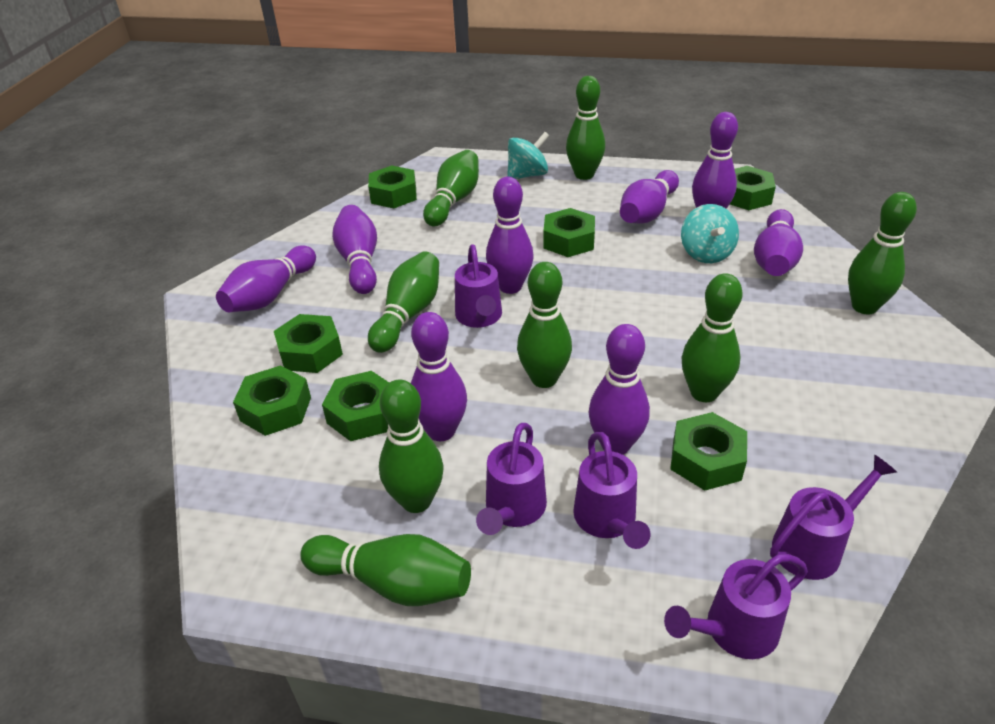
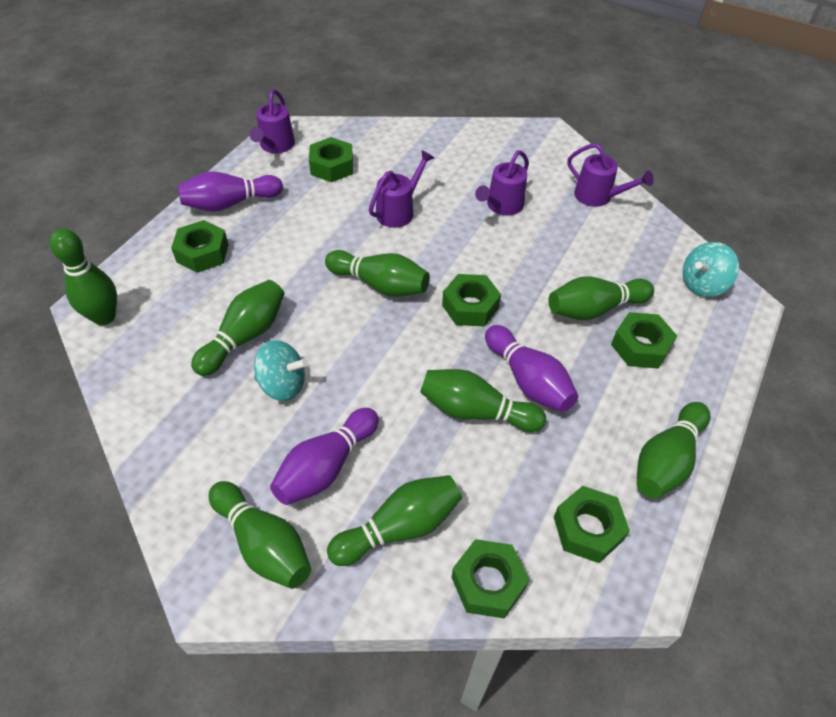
green nut: [233,365,311,436] [274,314,343,373] [322,371,389,441] [368,165,417,209] [543,208,595,257] [670,412,747,490] [730,166,776,210] = 7 -> [171,220,229,273] [309,137,353,182] [442,274,501,327] [451,539,530,619] [554,486,630,563] [611,312,677,369] = 6
purple bowling pin: [216,245,316,312] [332,205,377,294] [411,312,467,441] [486,177,534,294] [589,324,650,455] [620,170,679,223] [692,112,738,209] [754,209,803,276] = 8 -> [178,172,283,212] [270,408,379,505] [485,325,578,412] = 3
purple watering can: [455,244,502,328] [476,423,547,535] [573,432,650,549] [664,554,808,659] [770,454,897,580] = 5 -> [249,89,295,153] [369,150,434,228] [475,150,529,216] [567,143,654,207] = 4

